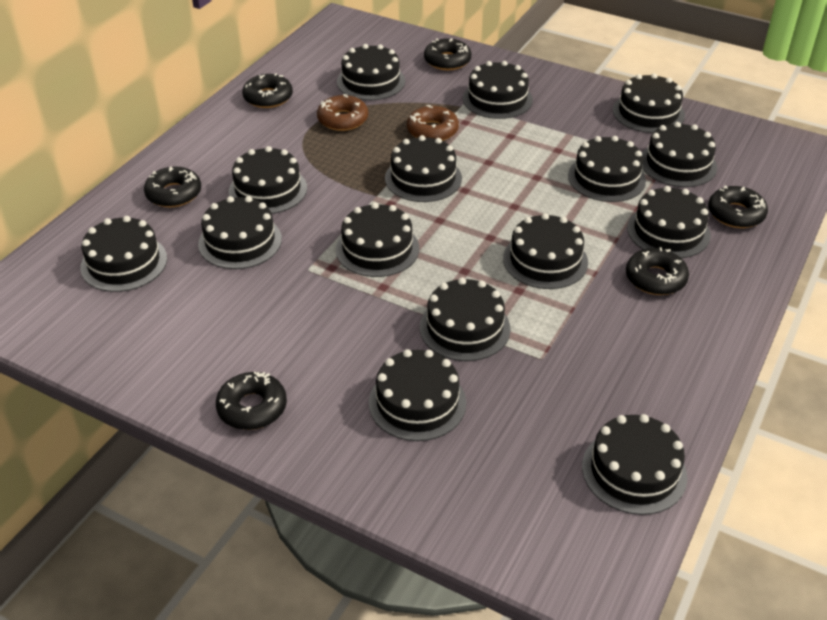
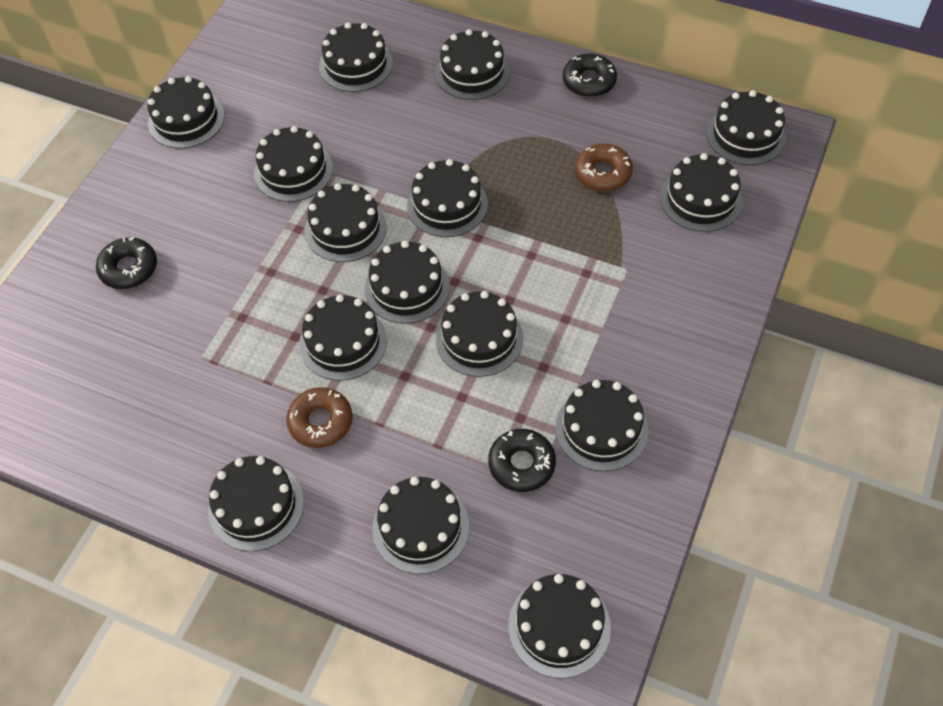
black donut: [144,166,201,207] [216,372,287,430] [242,73,293,108] [424,38,472,70] [626,247,689,295] [708,185,768,228] = 6 -> [96,237,157,289] [488,429,556,492] [563,53,617,97] = 3

